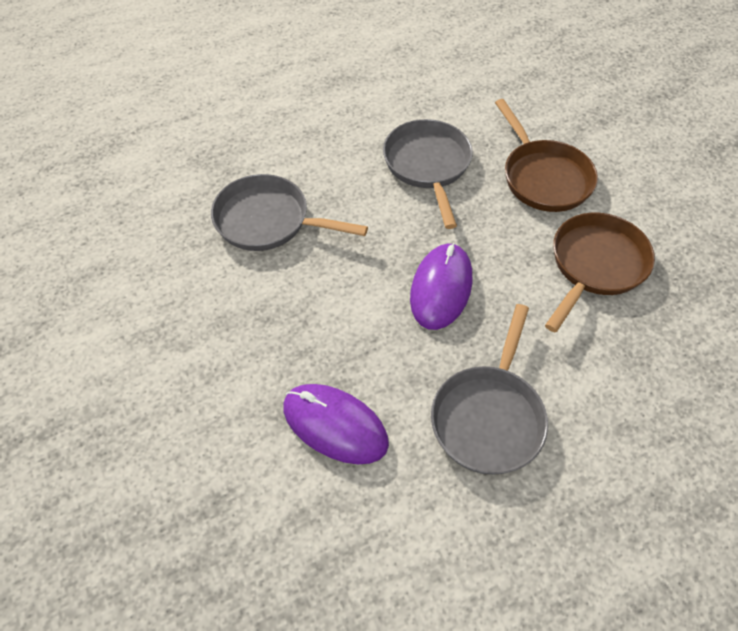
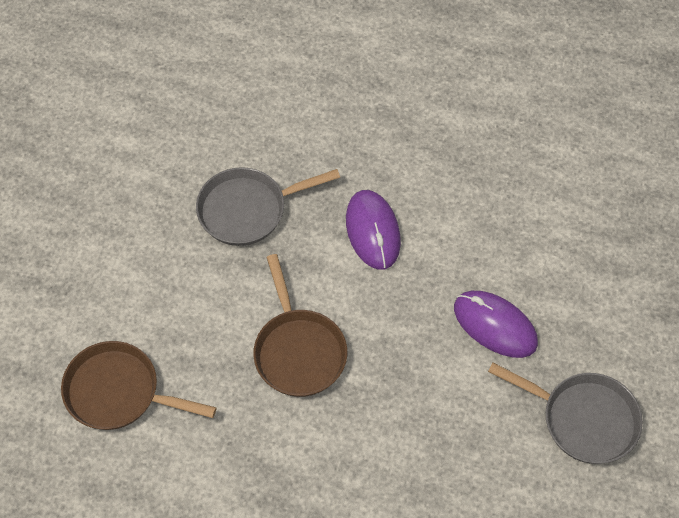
grey pan: [211,174,368,251] [383,119,473,229] [431,304,548,475] = 3 -> [196,167,340,246] [488,363,643,464] = 2

